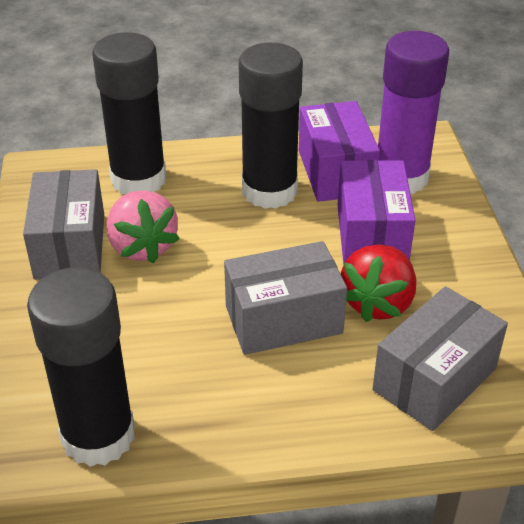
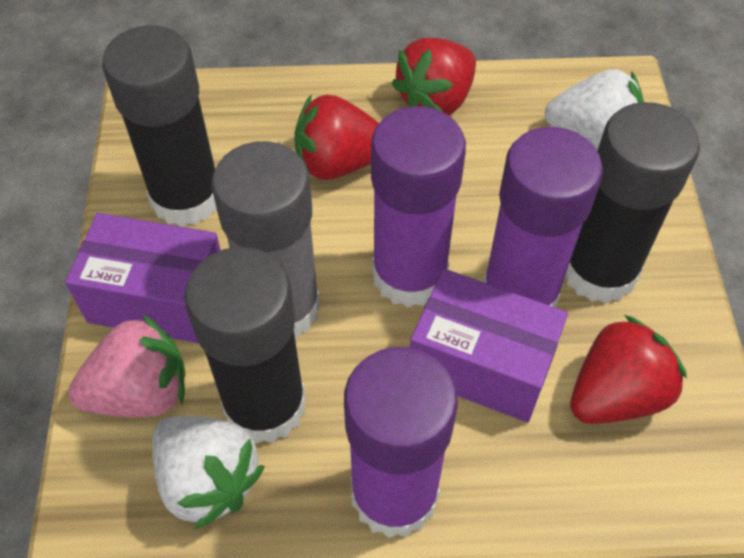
grey box: [23,169,104,280] [224,241,347,355] [372,286,508,431] = 3 -> none = 0
grey glue stick: none = 0 -> [212,141,321,339] = 1
purple glue stick: [378,31,449,194] = 1 -> [344,347,458,538] [371,106,466,307] [483,127,603,308] = 3
red strawberry: [341,245,416,322] = 1 -> [294,95,379,180] [391,38,476,115] [570,315,687,424] = 3
white strawberry: none = 0 -> [152,416,265,530] [545,69,644,151] = 2

